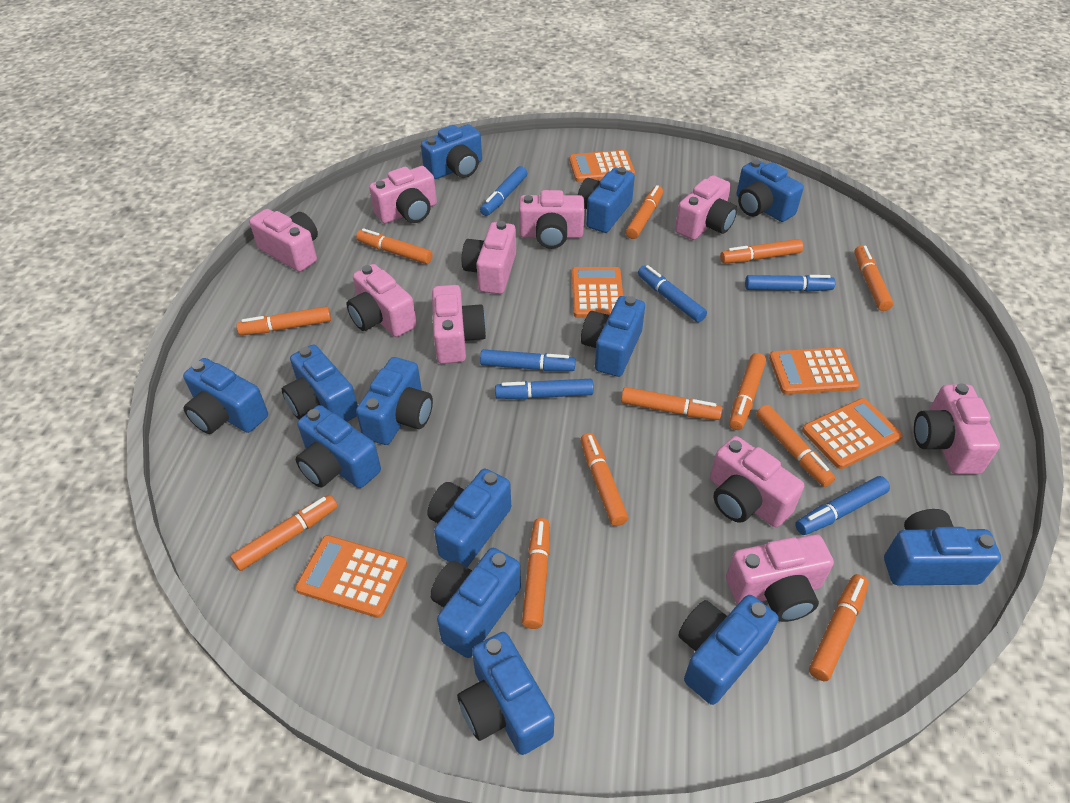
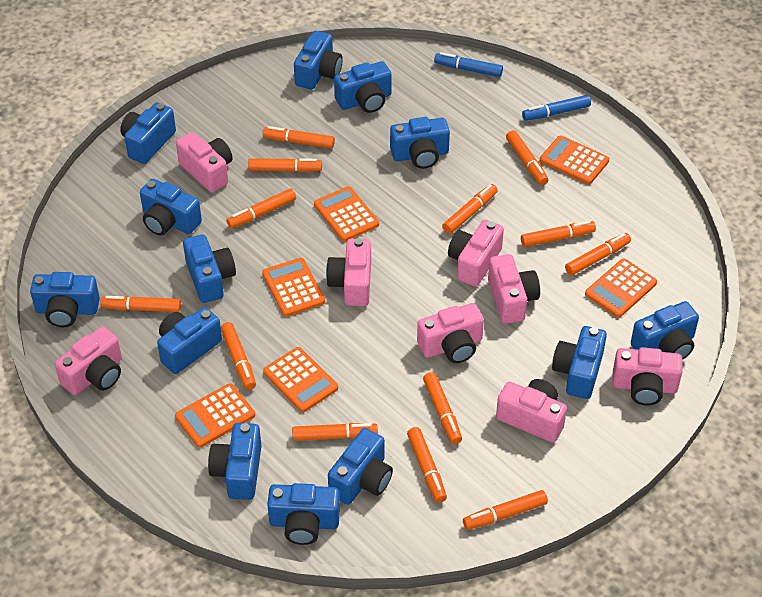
blue marker: [480,166,527,216] [480,349,576,371] [495,379,594,399] [638,265,707,322] [745,275,835,292] [795,476,890,535] = 6 -> [434,52,503,77] [522,95,591,121] = 2
orange calculator: [295,535,407,618] [569,150,635,182] [572,267,623,318] [769,347,860,395] [802,398,903,469] = 5 -> [175,383,255,448] [262,258,325,317] [263,347,338,412] [314,186,379,241] [540,135,609,184] [585,259,657,317] = 6
orange marker: [230,495,338,571] [237,306,331,335] [356,228,432,264] [522,518,550,629] [581,433,628,526] [621,387,722,420] [626,185,663,239] [720,239,803,263] [729,353,766,430] [756,405,835,487] [809,574,869,681] [854,245,893,311] = 12 -> [100,296,181,312] [221,322,256,390] [227,188,296,228] [248,158,322,172] [263,126,335,148] [292,423,378,441] [407,427,447,503] [423,372,462,444] [442,184,498,234] [463,490,548,530] [506,130,548,185] [521,221,596,247] [565,233,631,276] = 13
pink camera: [249,209,318,272] [346,264,417,337] [369,166,437,224] [432,285,487,364] [462,221,516,294] [519,190,585,249] [675,175,737,240] [710,436,804,527] [726,534,834,622] [914,383,1000,474] = 10 -> [55,327,122,395] [176,132,233,193] [326,238,371,306] [417,303,484,363] [448,220,504,287] [488,254,540,324] [496,379,567,443] [612,347,682,406] = 8

